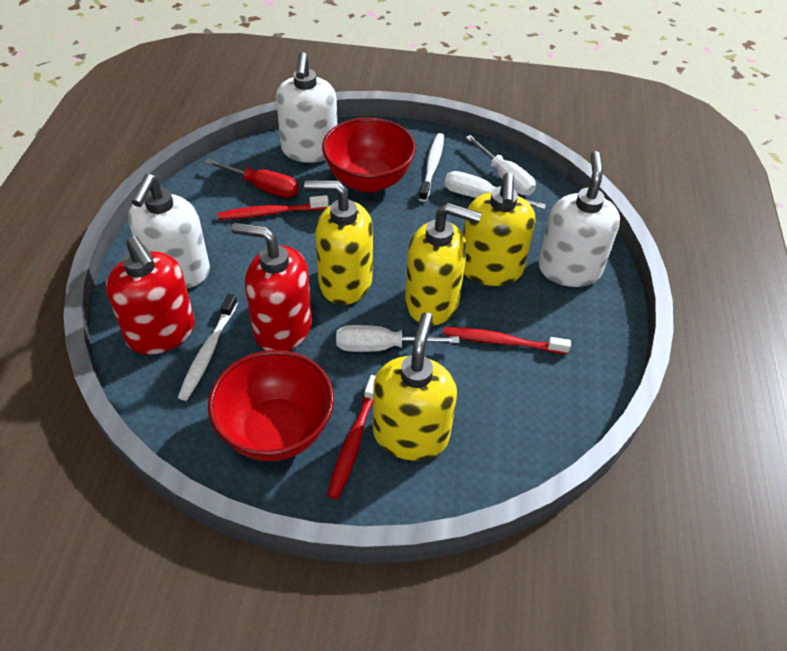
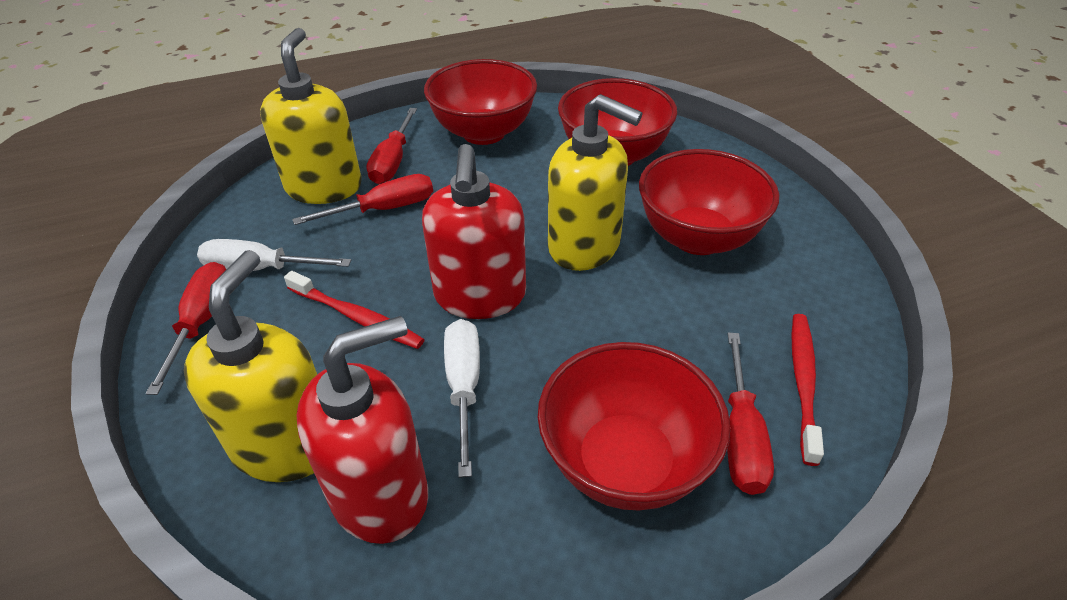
red bowl: [208,350,334,461] [322,117,416,193] = 2 -> [424,59,537,145] [538,342,730,510] [558,78,677,166] [639,149,779,255] = 4
red screwdriver: [204,159,298,198] = 1 -> [146,262,226,395] [292,174,433,225] [366,108,417,184] [727,332,774,495] = 4
red toothbrush: [218,195,329,220] [327,375,376,499] [443,327,571,354] = 3 -> [284,271,425,349] [791,314,824,466] = 2
white screwdriver: [336,325,459,352] [444,171,546,209] [465,135,536,195] = 3 -> [197,239,351,271] [444,319,480,478] = 2
white soap dispenser: [128,174,210,288] [276,52,337,163] [538,151,620,287] = 3 -> none = 0
white toothbrush: [178,294,238,401] [419,133,444,202] = 2 -> none = 0
yellow soap dispenser: [304,180,373,305] [373,312,457,461] [405,203,482,326] [463,173,535,286] = 4 -> [184,250,317,482] [260,28,362,204] [548,94,642,271] = 3

